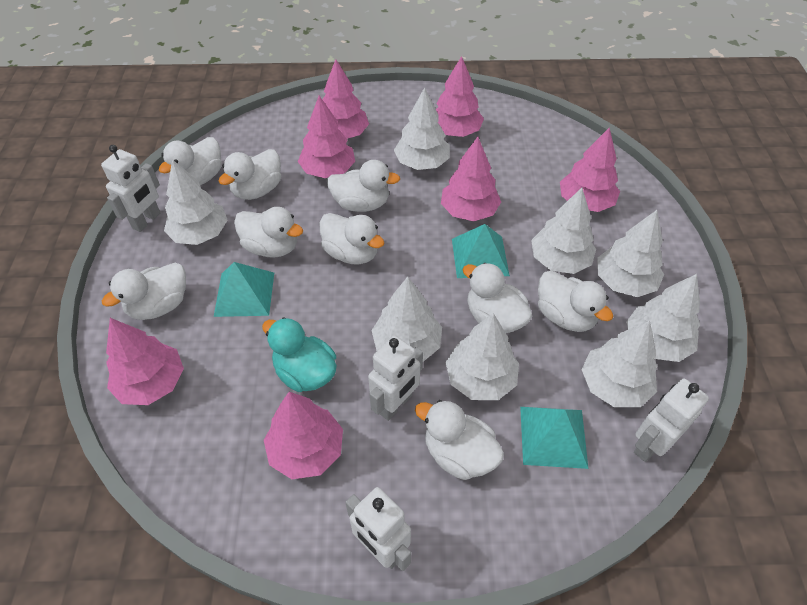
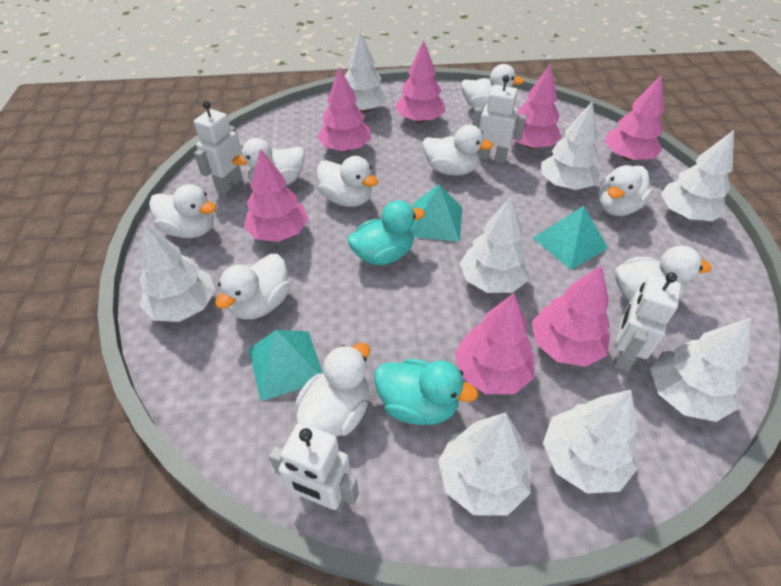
turquoise duck: [262,317,337,392] = 1 -> [348,200,425,265] [374,359,478,425] = 2

